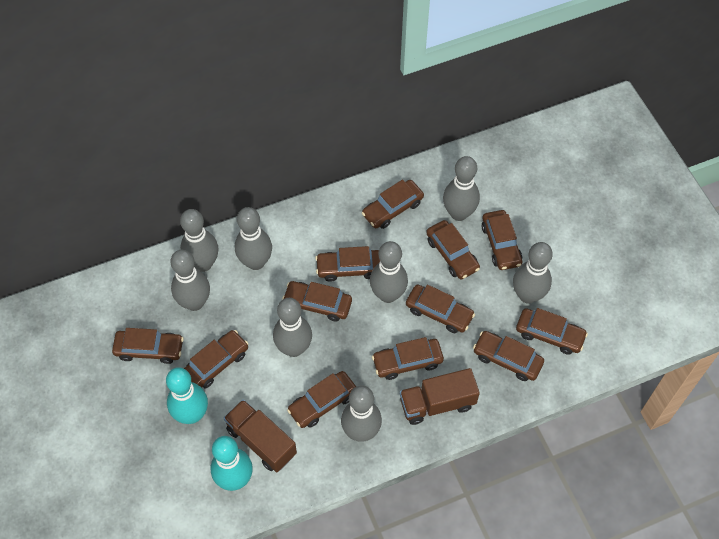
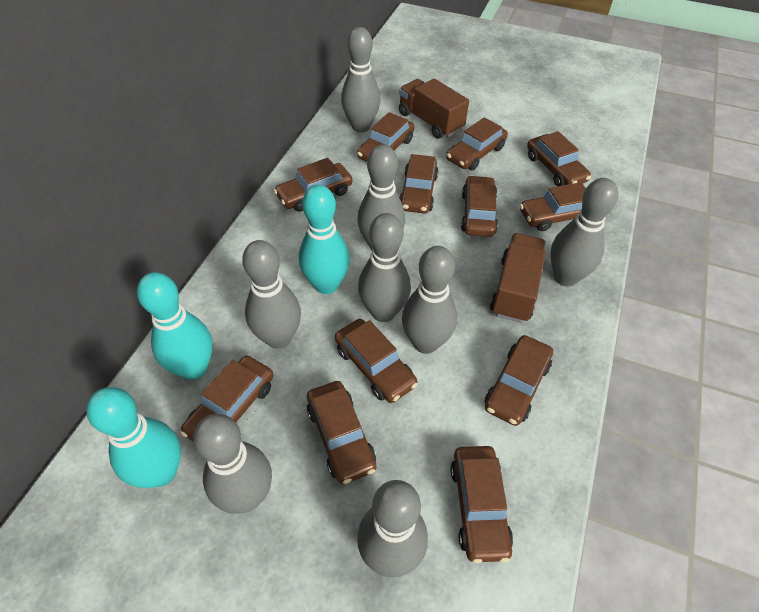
turquoise bowling pin: [166,367,208,424] [211,436,253,491] = 2 -> [86,387,181,488] [137,272,213,380] [299,185,350,294] = 3

